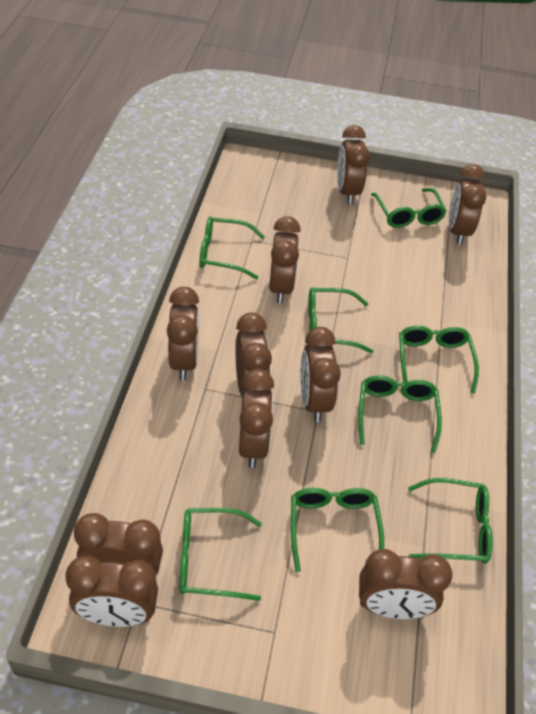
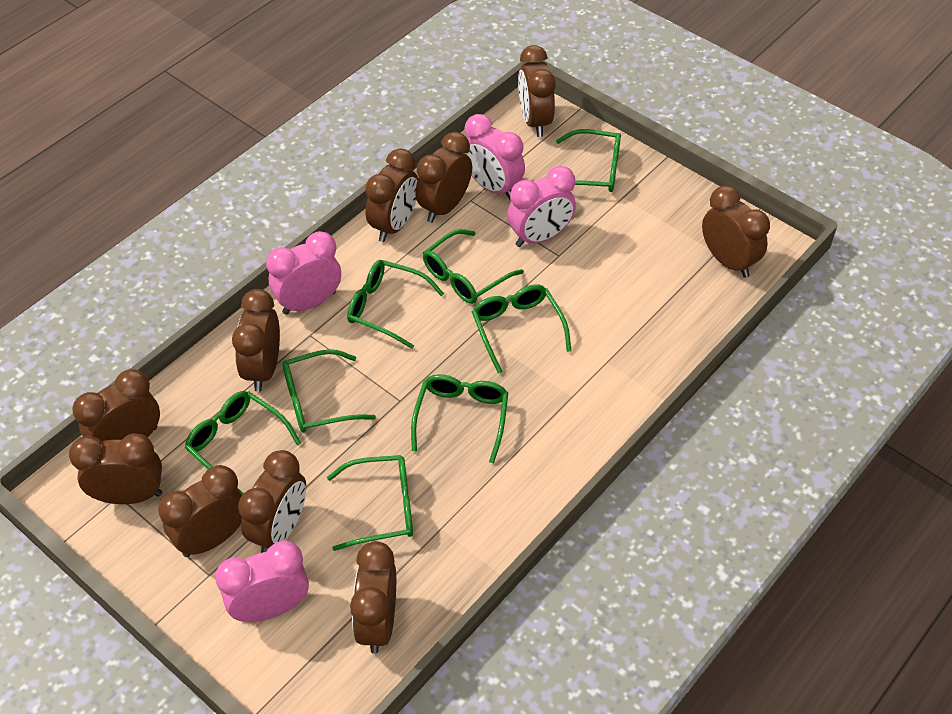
pink clock: none = 0 -> [215,541,309,622] [266,231,341,315] [464,114,525,200] [507,166,576,247] = 4

